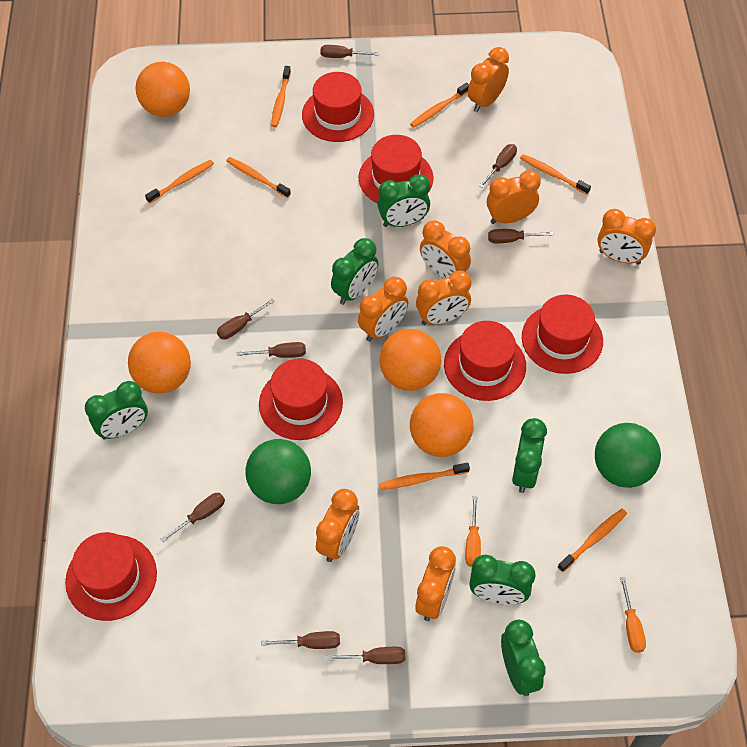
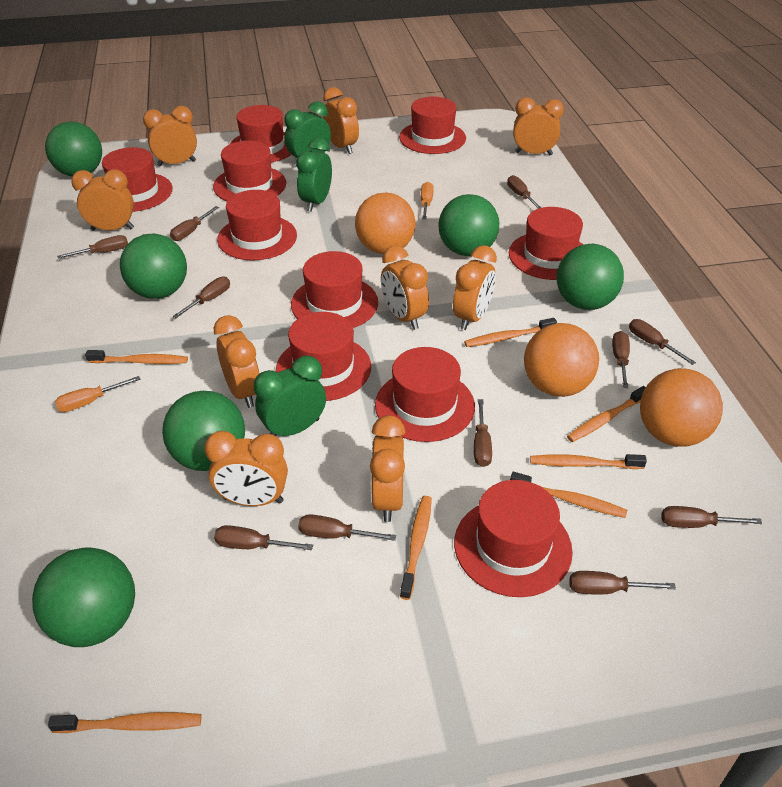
brown screwdriver: [161,493,225,542] [217,298,275,340] [237,342,306,358] [261,631,340,649] [320,45,380,58] [326,647,405,664] [479,144,517,188] [488,229,554,243] = 8 -> [57,235,128,259] [170,206,219,241] [173,277,230,318] [214,525,313,550] [298,514,396,541] [474,399,492,467] [507,175,541,209] [569,571,676,594] [612,331,630,388] [629,319,696,365] [661,506,762,528] = 11
green ball: [245,439,311,504] [595,423,661,488] = 2 -> [32,548,135,647] [45,121,102,176] [120,233,187,299] [162,391,245,471] [439,194,499,256] [556,244,624,310] = 6
green clock: [85,381,148,439] [331,238,379,305] [378,174,430,227] [469,555,535,604] [501,620,546,696] [512,418,547,493] = 6 -> [254,356,326,436] [284,101,331,167] [296,138,332,212] = 3
orange ball: [128,332,191,394] [135,62,190,117] [379,329,441,391] [410,393,474,457] = 4 -> [355,193,416,254] [524,323,599,397] [640,368,723,447] = 3
orange clock: [316,489,360,562] [358,277,408,342] [415,546,456,621] [416,270,471,325] [420,220,471,278] [468,47,509,112] [487,170,541,224] [598,209,656,265] = 8 -> [71,169,134,231] [143,106,197,167] [204,431,288,506] [214,315,260,408] [323,87,359,154] [370,415,406,522] [381,246,429,330] [453,245,497,330] [513,97,564,155] = 9
red hat: [65,532,157,621] [259,358,343,440] [302,72,374,142] [359,135,433,204] [444,321,526,401] [522,295,603,374] = 6 -> [102,147,173,212] [213,141,286,201] [217,190,297,260] [230,105,292,162] [276,312,371,401] [291,251,378,328] [375,347,475,442] [399,97,466,154] [454,480,573,597] [509,207,583,280] = 10

